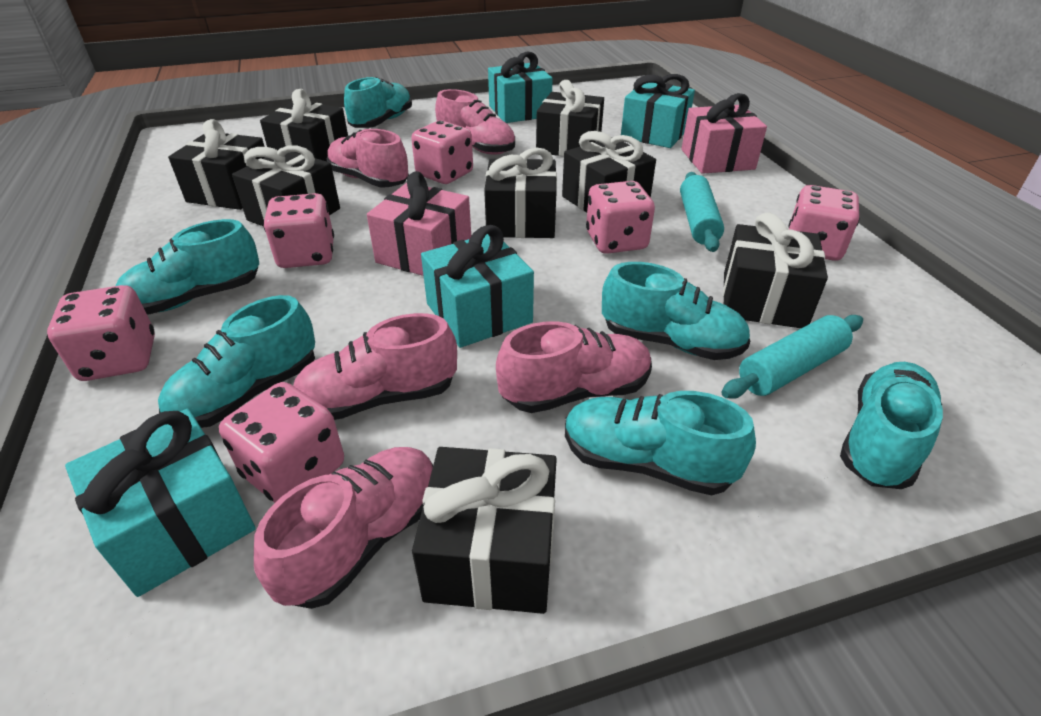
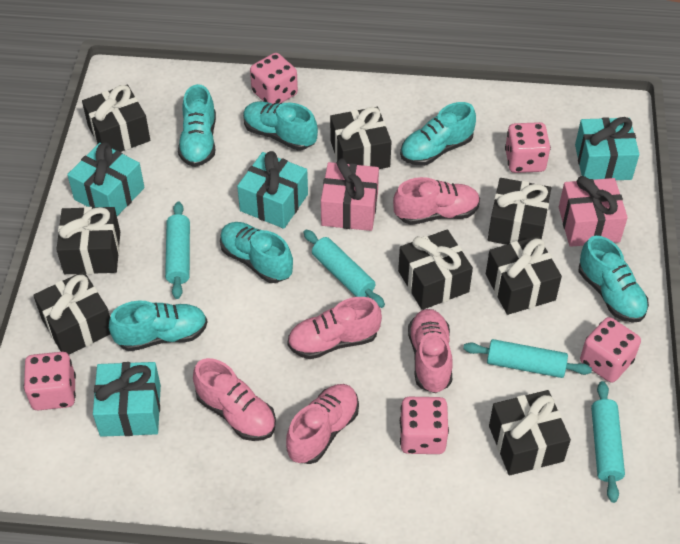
pink dice: [47,285,155,381] [219,382,344,503] [264,193,334,268] [411,121,473,184] [586,181,655,254] [788,185,860,261] = 6 -> [24,352,76,410] [250,53,298,104] [400,397,449,454] [505,122,551,173] [580,317,641,383] = 5
turquoise rolling pin: [680,172,724,252] [721,315,863,399] = 2 -> [165,202,190,299] [303,230,385,308] [463,339,592,378] [591,381,625,503] = 4

